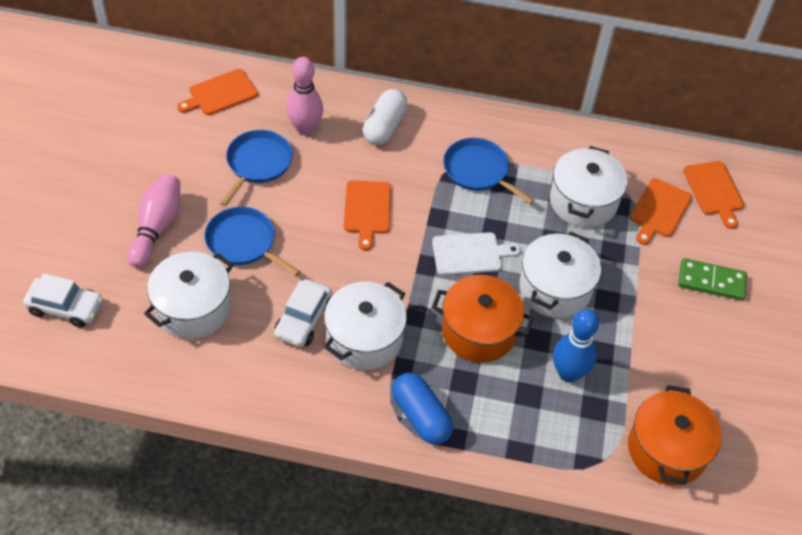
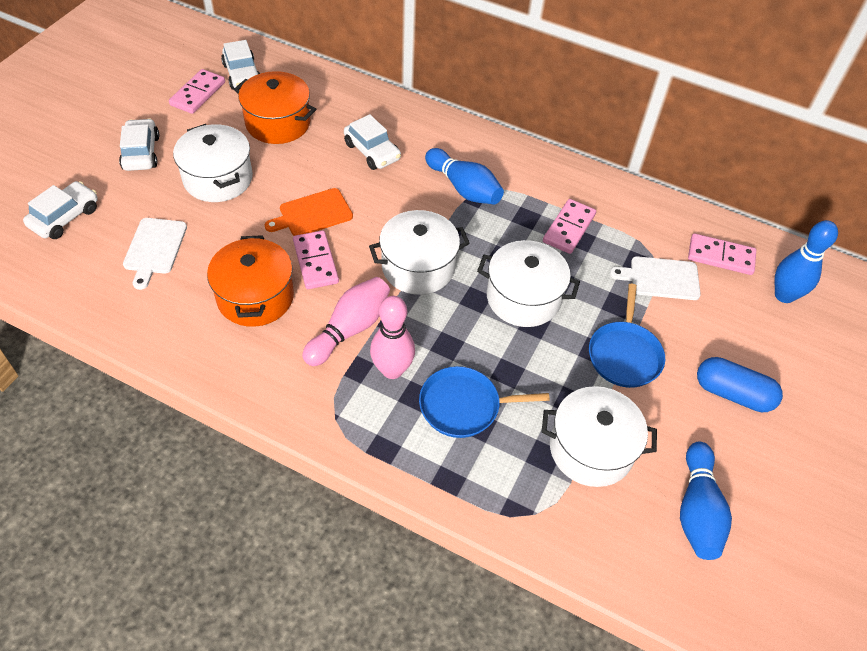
blue bowling pin: [553,309,599,382] = 1 -> [425,148,504,204] [680,442,732,560] [775,220,838,303] = 3
blue pan: [204,207,300,276] [220,130,293,206] [443,138,534,204] = 3 -> [419,366,550,438] [589,284,665,388] = 2
green domino: [678,258,747,301] = 1 -> none = 0
orange cutting board: [177,69,258,115] [344,180,391,250] [630,178,692,245] [683,161,744,229] = 4 -> [265,188,353,236] = 1
pink domino: none = 0 -> [169,69,225,114] [293,230,339,289] [543,199,596,254] [688,233,756,275] = 4
white capsule: [363,89,408,145] = 1 -> none = 0
white car: [23,273,103,328] [274,279,332,347] = 2 -> [23,181,98,239] [119,118,159,171] [221,40,260,90] [344,114,401,170] = 4
white cutting board: [432,232,521,275] = 1 -> [123,218,187,290] [610,256,701,300] = 2

